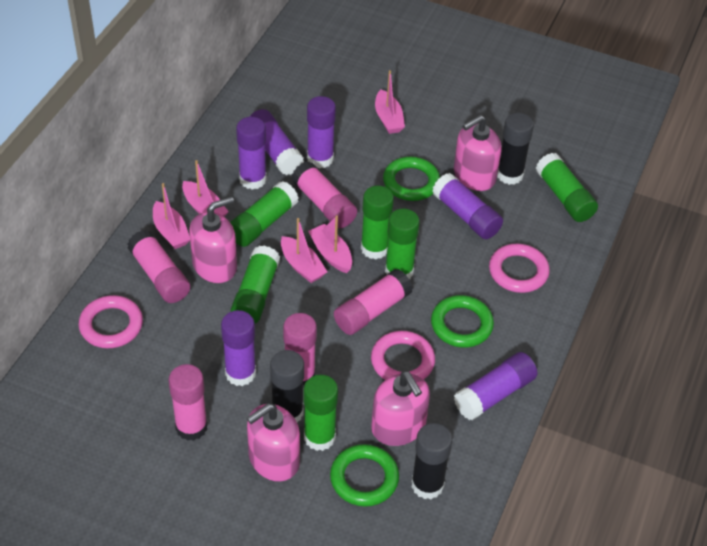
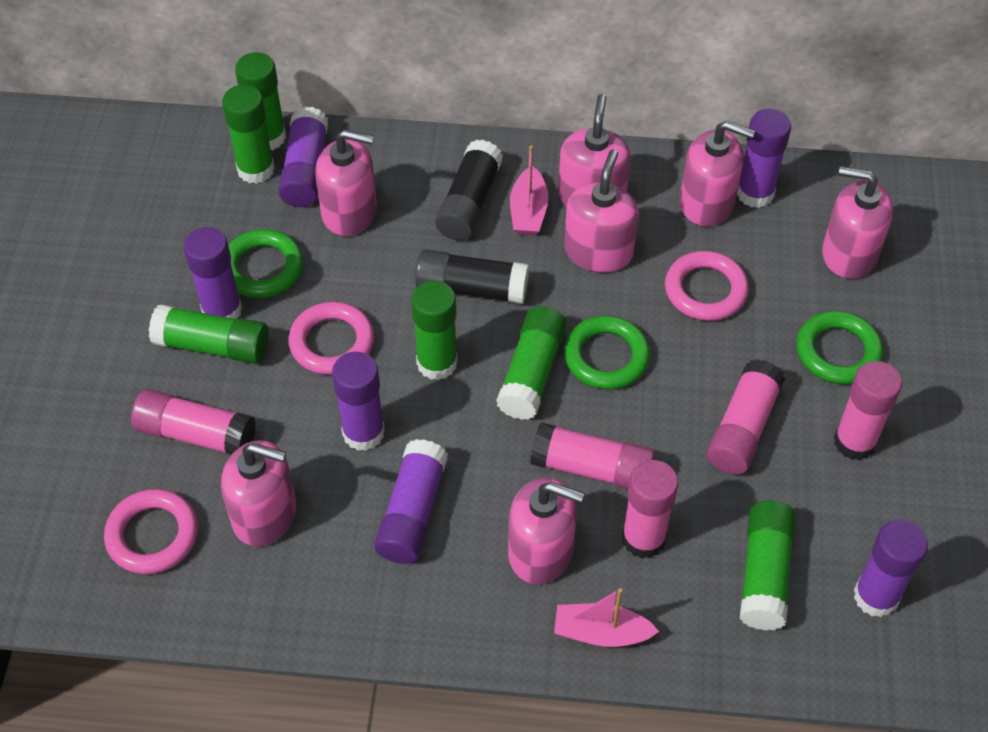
black glue stick: [270,350,304,423] [411,423,452,499] [497,113,534,185] = 3 -> [415,249,529,304] [435,140,503,241] = 2
pink boat: [153,183,190,249] [182,160,229,216] [281,218,327,283] [308,216,352,273] [375,70,405,134] = 5 -> [510,146,548,236] [554,588,659,647] = 2
pink soap dispenser: [189,196,237,283] [247,404,300,482] [371,371,430,446] [454,115,501,191] = 4 -> [221,440,296,547] [315,129,377,236] [508,477,584,584] [558,94,631,207] [564,150,639,273] [680,121,755,227] [822,167,893,279] = 7

